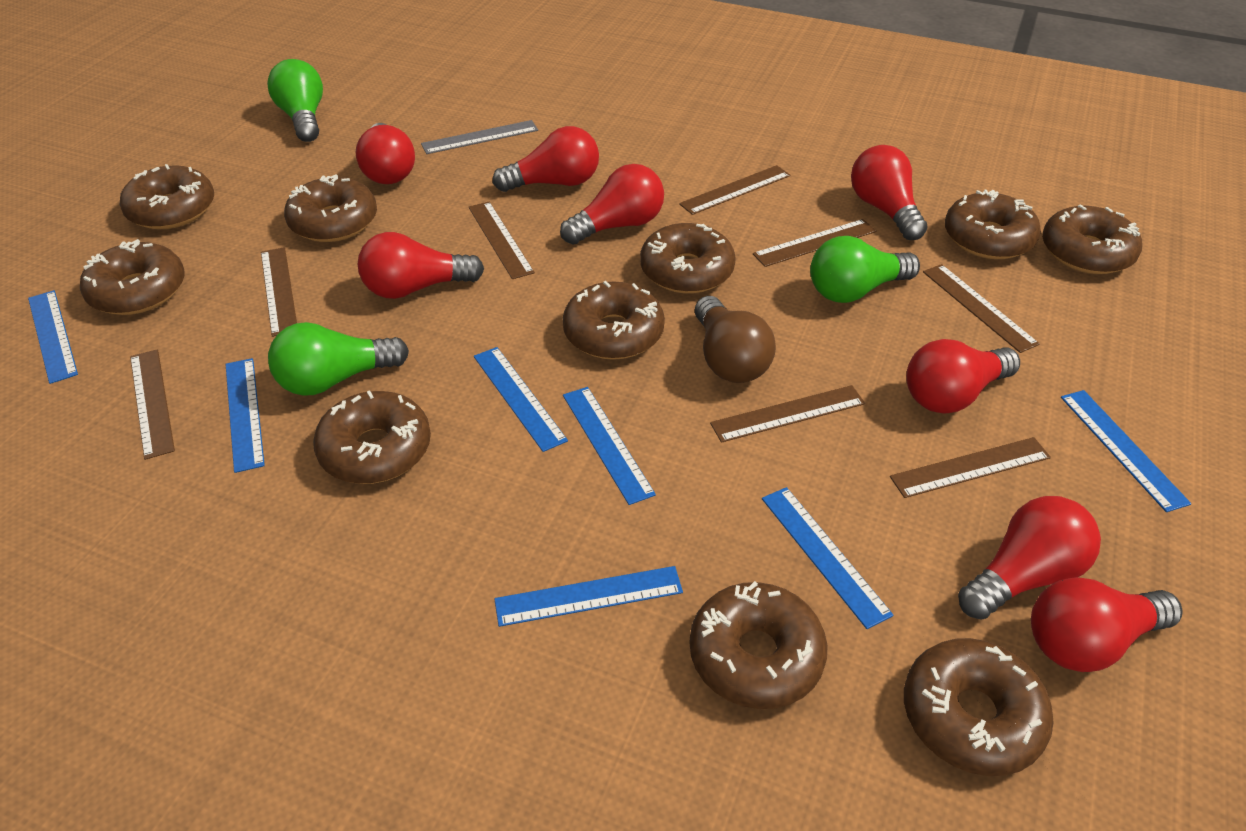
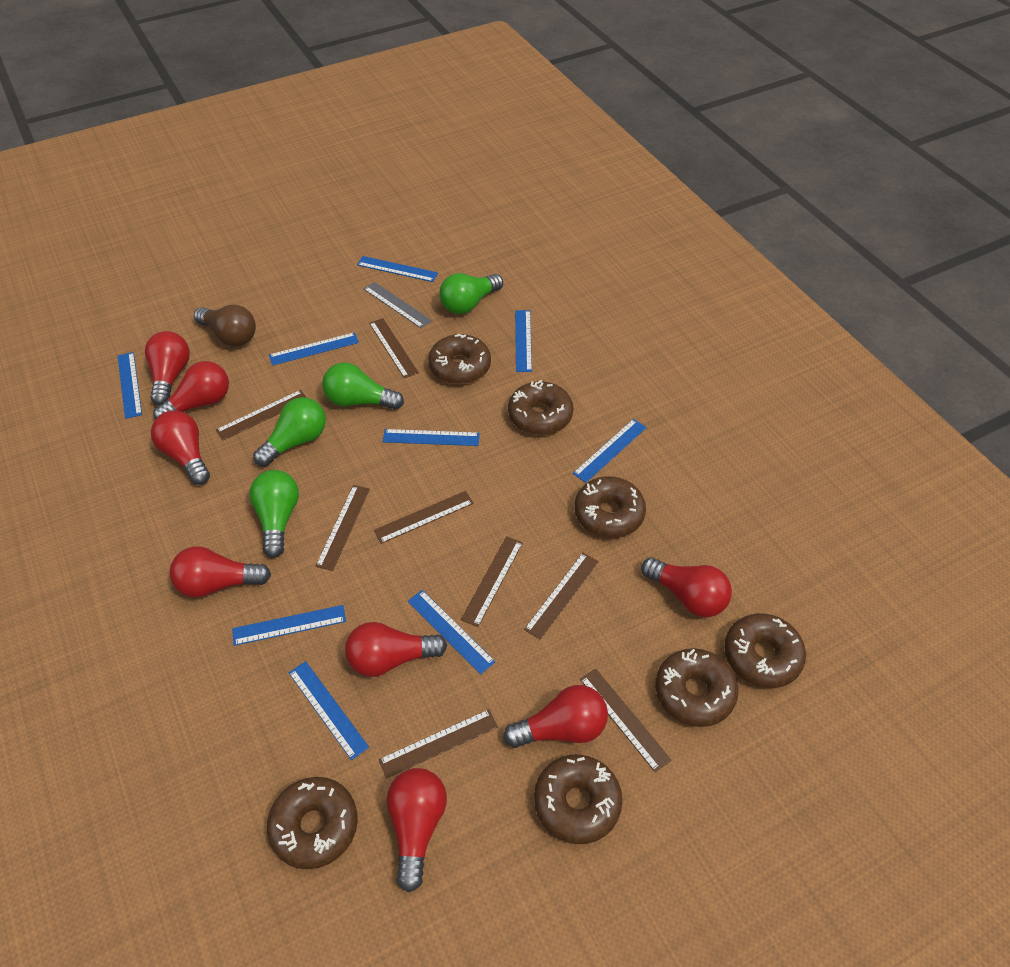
blue ruler: [28,290,78,384] [226,358,265,473] [474,347,568,452] [494,566,683,627] [563,387,656,505] [762,487,893,629] [1061,390,1191,512] = 7 -> [118,352,142,419] [232,605,346,646] [269,332,359,366] [289,661,369,760] [357,256,438,282] [383,429,480,446] [408,590,495,674] [515,310,532,372] [573,419,647,483] = 9
brown donut: [80,239,185,315] [120,164,214,229] [284,174,377,242] [313,390,431,484] [563,281,665,360] [640,223,736,294] [689,581,828,709] [904,638,1054,776] [945,190,1041,259] [1042,204,1142,274] = 10 -> [267,777,358,869] [428,334,491,384] [508,380,573,435] [534,754,623,844] [574,476,646,538] [655,648,738,727] [724,613,806,688] = 7
green light bulb: [267,59,323,142] [268,322,409,396] [810,236,920,303] = 3 -> [249,470,299,558] [253,397,326,467] [322,363,404,410] [440,273,503,314] = 4

